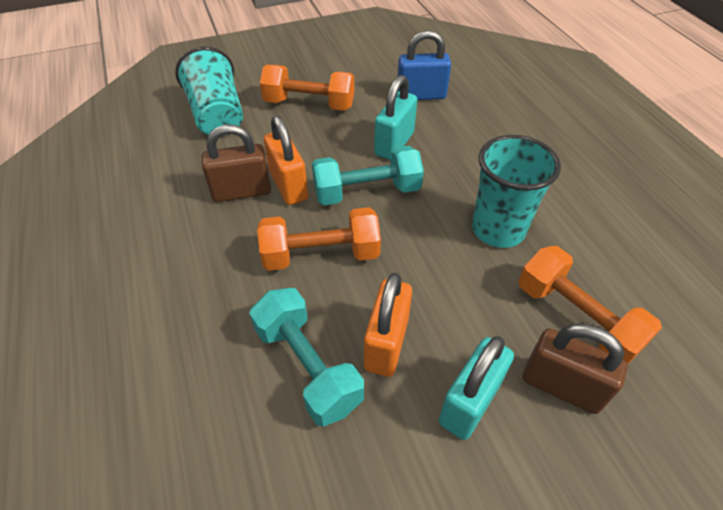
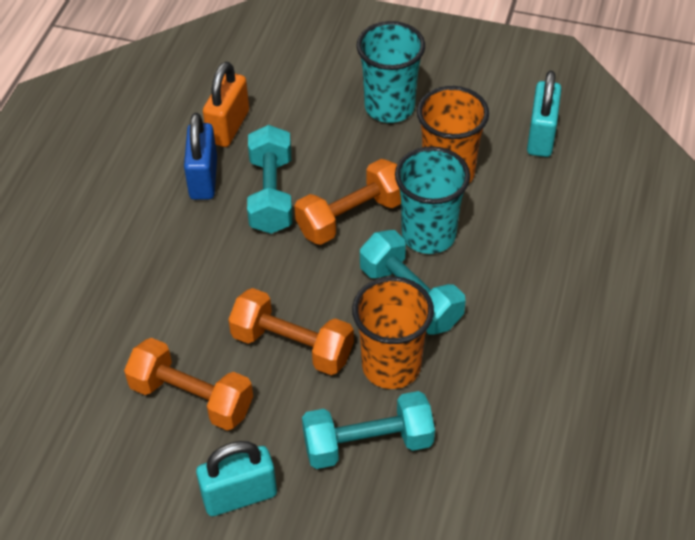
brown padlock: [202,125,271,202] [523,324,628,414] = 2 -> none = 0
orange cup: none = 0 -> [352,276,434,389] [417,86,489,183] = 2
orange padlock: [264,116,308,205] [364,273,412,377] = 2 -> [203,62,249,147] = 1
turquoise dumbbell: [249,288,364,427] [312,146,424,205] = 2 -> [247,125,292,234] [302,391,435,469] [360,230,466,335] = 3

